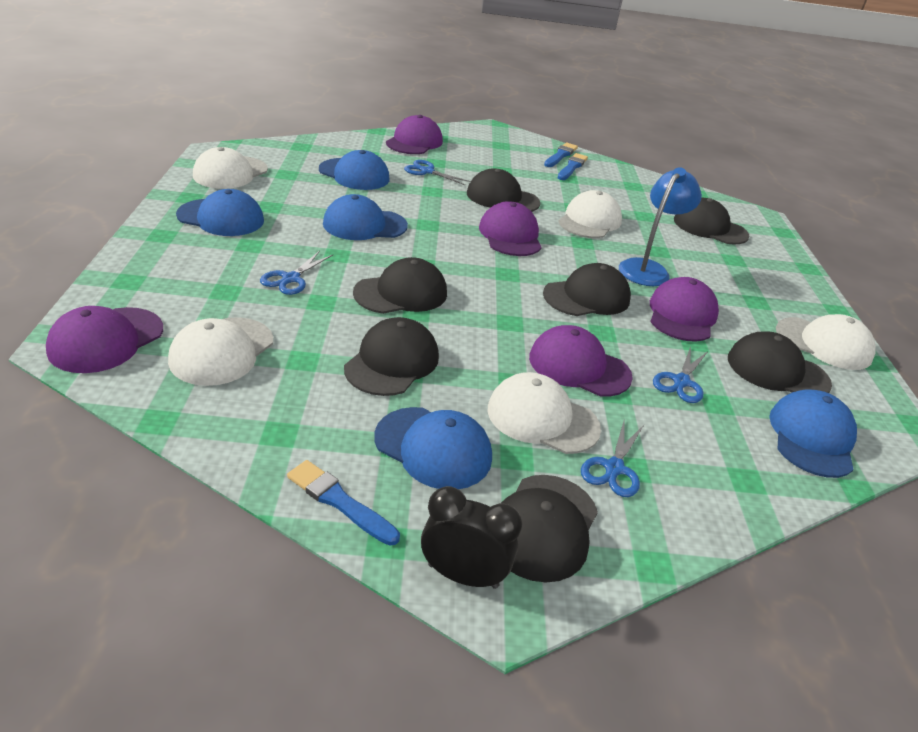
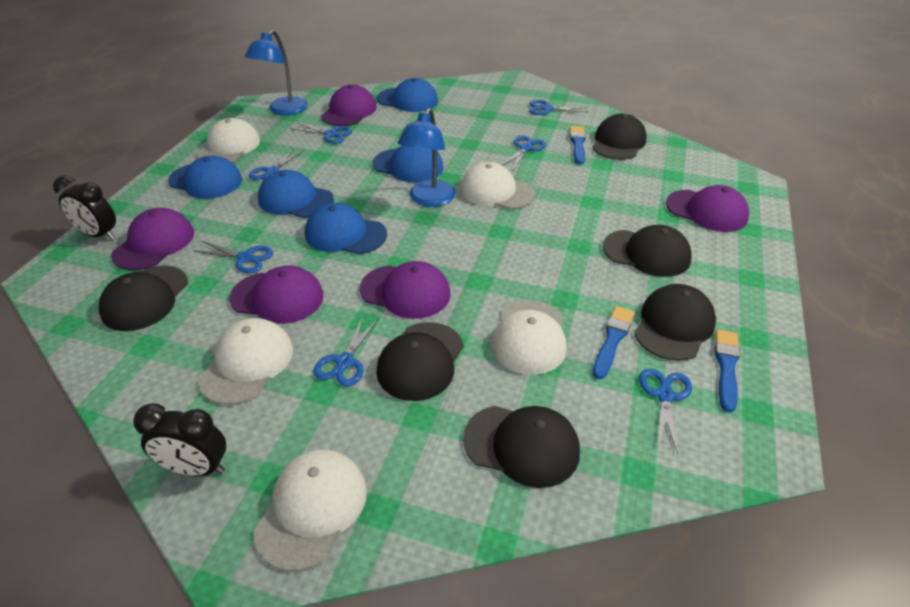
black cap: [344,317,439,396] [353,257,447,314] [467,168,540,212] [501,475,598,582] [543,263,631,316] [674,198,749,245] [728,331,832,393] = 7 -> [99,266,188,331] [376,322,464,401] [463,406,580,488] [592,114,647,160] [603,225,692,277] [634,284,716,361] = 6
black clock: [421,486,522,589] = 1 -> [53,176,116,240] [133,403,226,476] = 2
blue lamp: [619,167,702,286] = 1 -> [245,30,308,116] [398,108,456,207] = 2
blue scissors: [260,251,333,295] [404,160,471,185] [581,418,644,497] [653,346,708,403] = 4 -> [194,241,273,273] [249,148,304,180] [290,123,352,144] [313,316,379,386] [502,136,546,170] [529,100,588,115] [639,368,692,454] = 7

